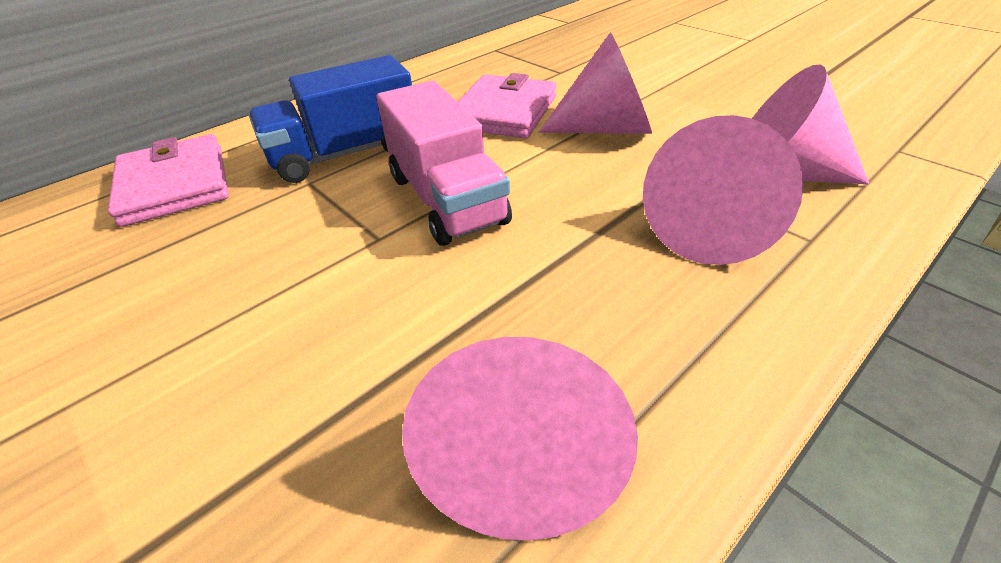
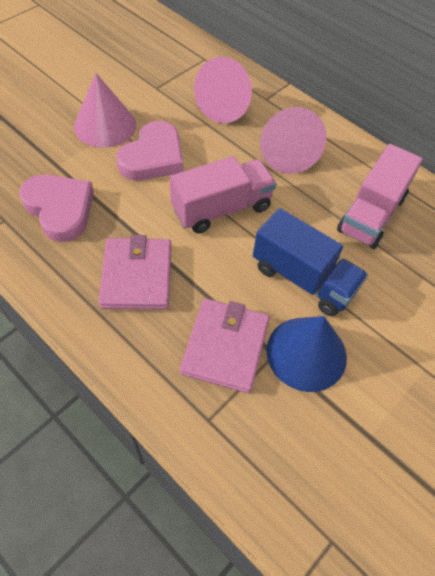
blue cone: none = 0 -> [266,316,347,392] = 1
pink cone: [402,337,638,540] [539,32,652,134] [643,115,804,265] [752,65,869,184] = 4 -> [74,73,136,148] [194,57,252,123] [260,107,327,174] = 3
pink heart: none = 0 -> [19,174,94,242] [116,121,183,181] = 2
pink truck: [376,81,512,246] = 1 -> [170,156,276,233] [337,144,423,249] = 2

